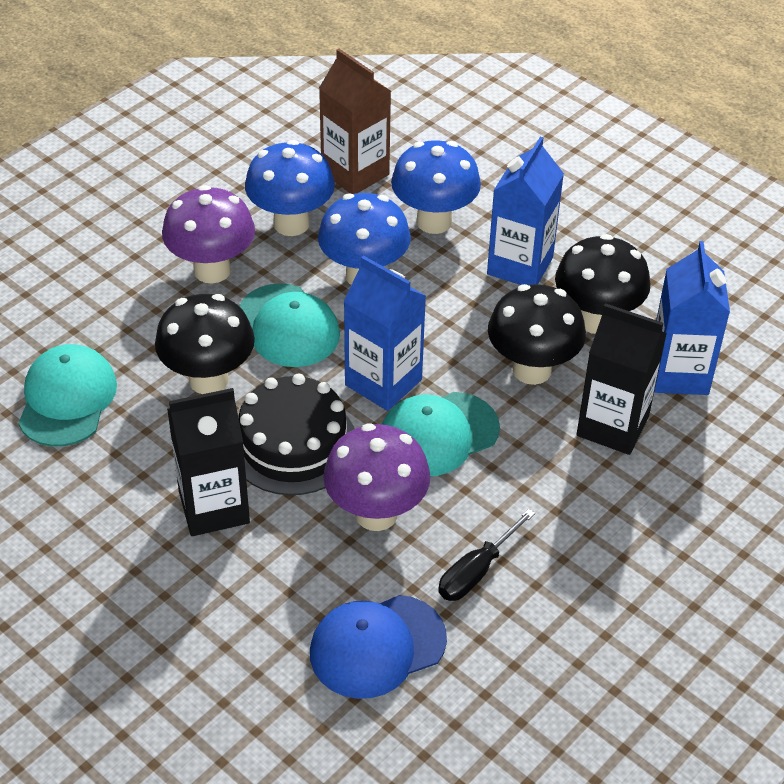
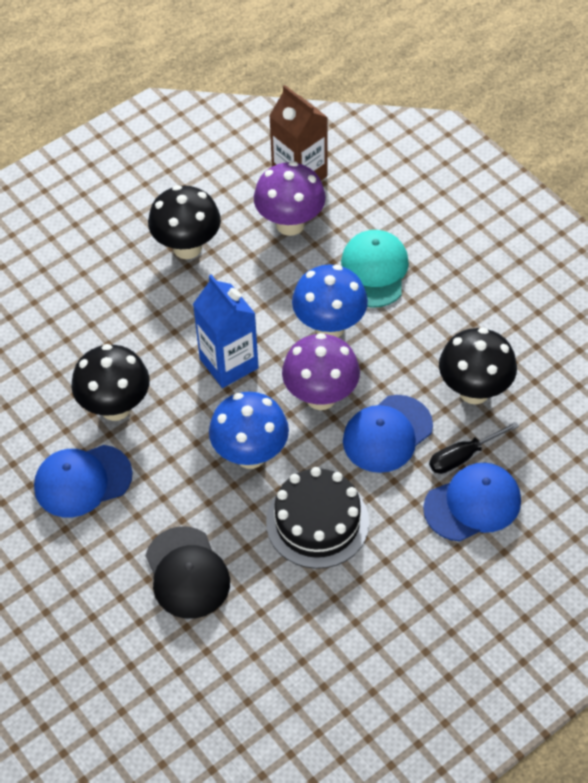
black cap: none = 0 -> [146,526,230,619] = 1
black carton: [167,388,250,536] [576,303,667,455] = 2 -> none = 0
blue cap: [310,595,447,699] = 1 -> [34,445,133,517] [343,395,433,473] [423,463,521,542] = 3
blue carton: [343,255,426,411] [487,137,564,285] [654,241,730,395] = 3 -> [193,274,259,388] = 1
blue mushroom: [245,140,335,236] [318,193,411,285] [391,140,481,234] = 3 -> [209,392,289,469] [292,264,368,337] = 2
turquoise cap: [18,344,117,447] [239,283,340,367] [382,392,500,476] = 3 -> [341,230,409,308] = 1

